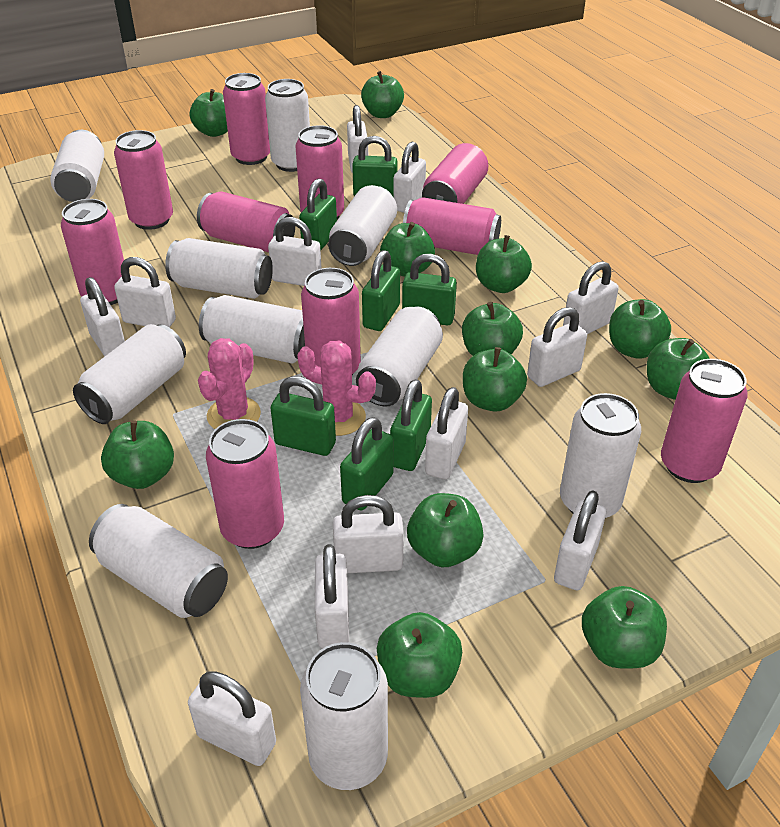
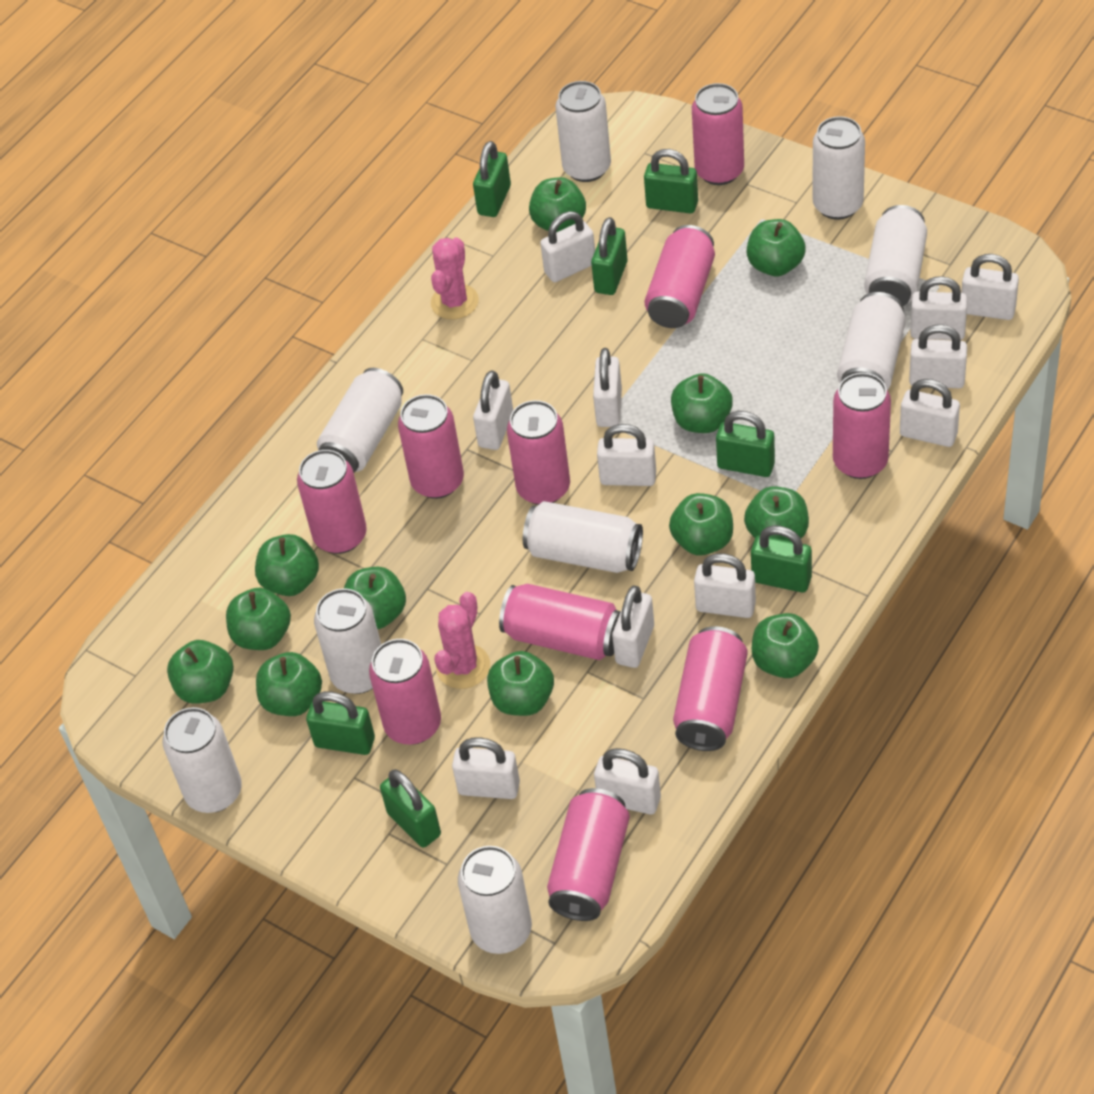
white can: [50,130,104,202] [73,324,186,424] [89,504,228,618] [165,238,273,299] [199,295,305,363] [265,79,310,172] [300,642,388,790] [328,185,397,266] [356,306,443,406] [560,393,641,518] = 10 -> [162,707,242,813] [314,588,381,694] [317,368,403,473] [458,846,532,954] [523,501,643,573] [555,81,611,182] [813,116,865,220] [837,292,906,390] [864,205,927,306] = 9

